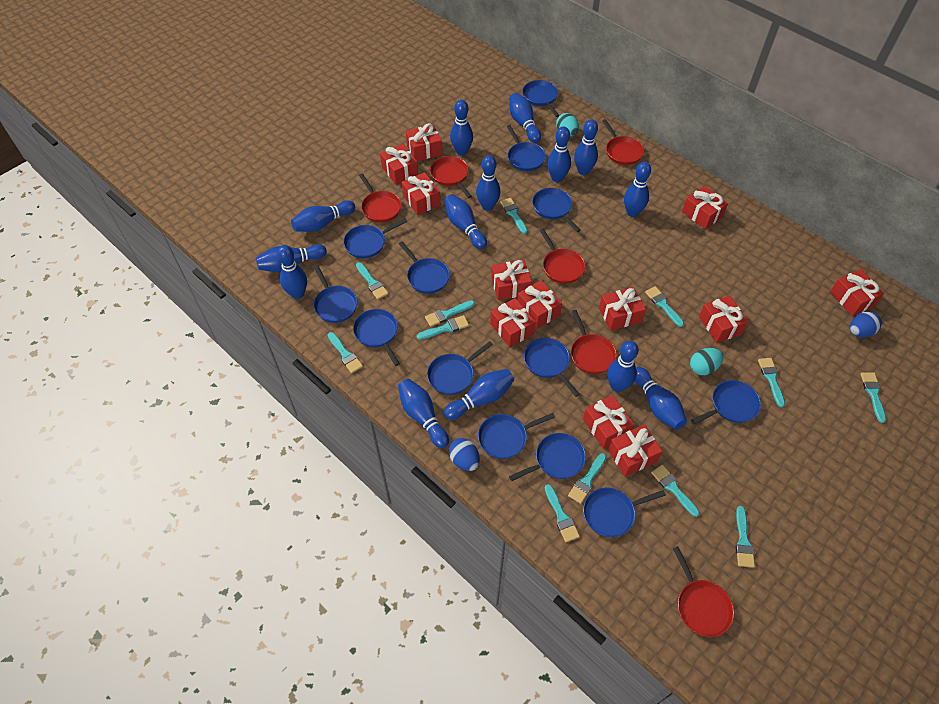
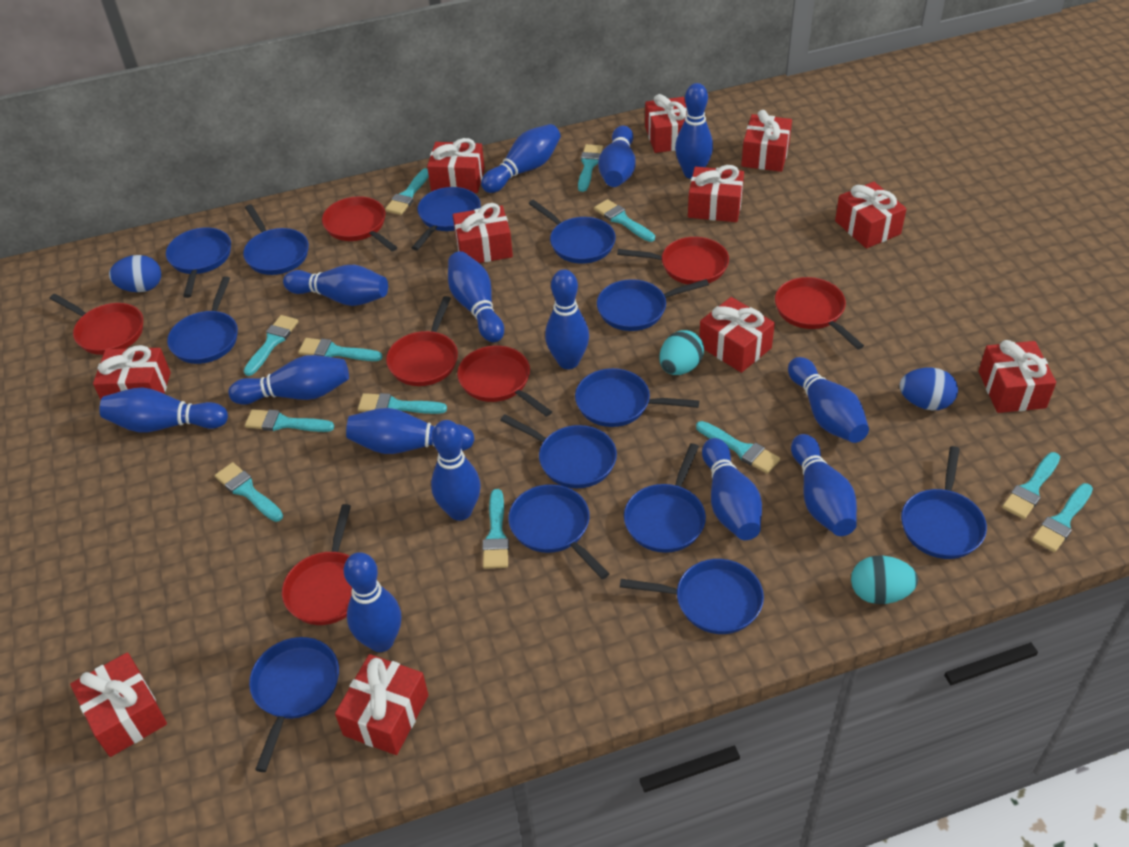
red gift: [380,144,418,185] [402,172,440,215] [406,123,442,161] [490,298,535,347] [491,260,532,300] [517,280,562,329] [583,395,634,449] [599,287,646,331] [608,425,662,477] [682,186,728,229] [699,296,749,343] [830,269,884,316] = 12 -> [70,652,167,757] [93,345,171,400] [335,654,428,755] [427,138,485,193] [453,203,513,263] [645,94,687,153] [688,165,744,222] [699,297,775,373] [741,110,792,172] [835,182,907,249] [979,340,1056,413] = 11
red pan: [359,174,401,223] [430,156,472,198] [539,229,585,284] [571,310,617,374] [602,119,644,165] [673,546,734,637] = 6 -> [50,294,143,355] [282,504,352,625] [322,196,397,251] [386,296,458,386] [457,345,552,417] [617,237,729,284] [775,277,864,350] = 7

